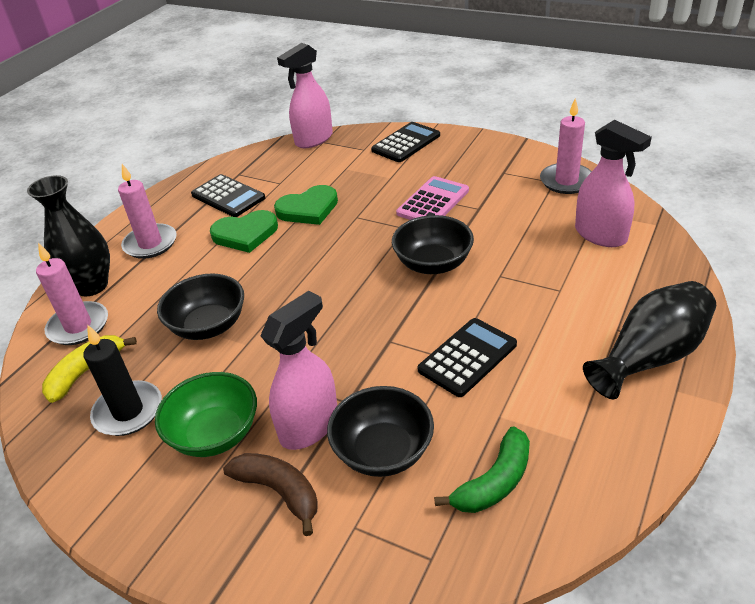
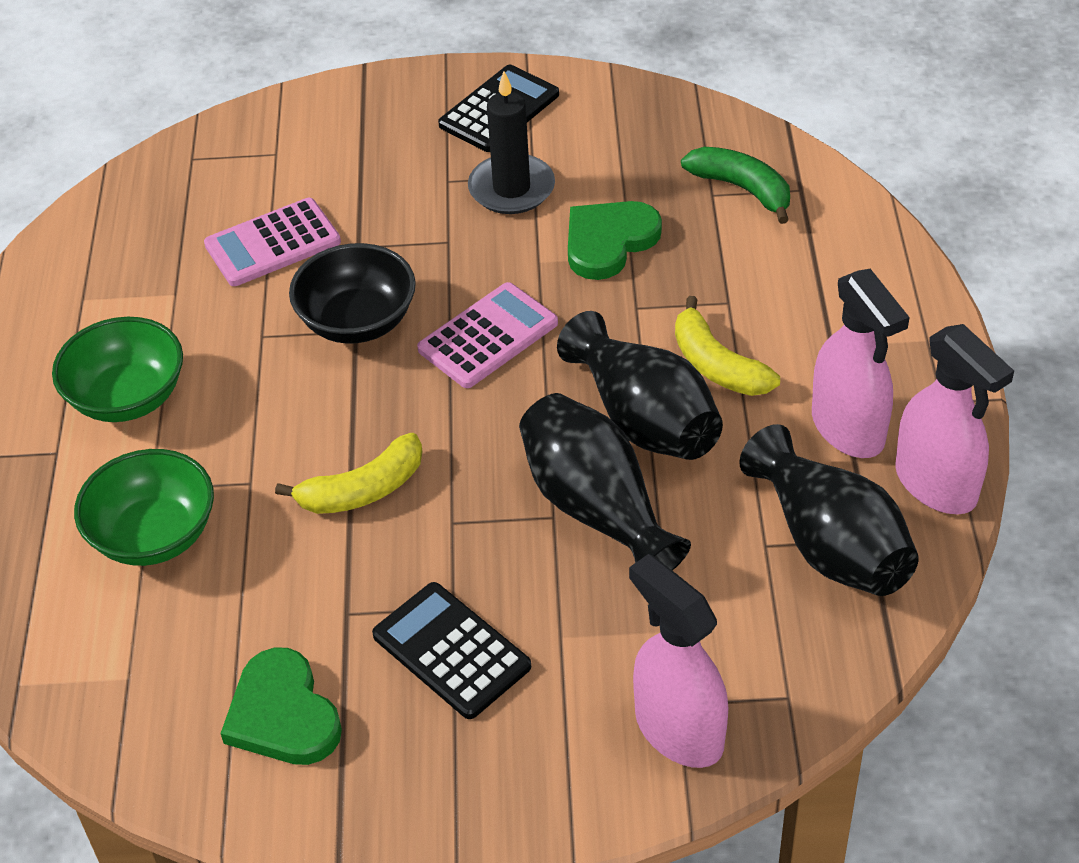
black bowl: [157,273,244,340] [327,386,434,477] [392,215,474,274] = 3 -> [289,243,416,343] = 1
black calculator: [191,174,265,217] [371,122,440,162] [417,318,517,397] = 3 -> [372,582,531,719] [438,65,559,152] = 2
black vase: [27,175,110,296] [583,281,716,399] = 2 -> [519,393,691,571] [557,311,723,460] [739,424,919,596] = 3
brown banana: [223,453,318,536] = 1 -> none = 0
green bowl: [155,372,257,457] = 1 -> [52,317,183,422] [74,449,214,566] = 2
pink calculator: [396,176,469,220] = 1 -> [204,198,341,286] [417,282,558,388] = 2
pink candle: [36,243,108,345] [118,164,177,259] [540,98,592,194] = 3 -> none = 0
yellow banana: [42,335,137,403] = 1 -> [275,433,423,514] [675,296,780,396] = 2

